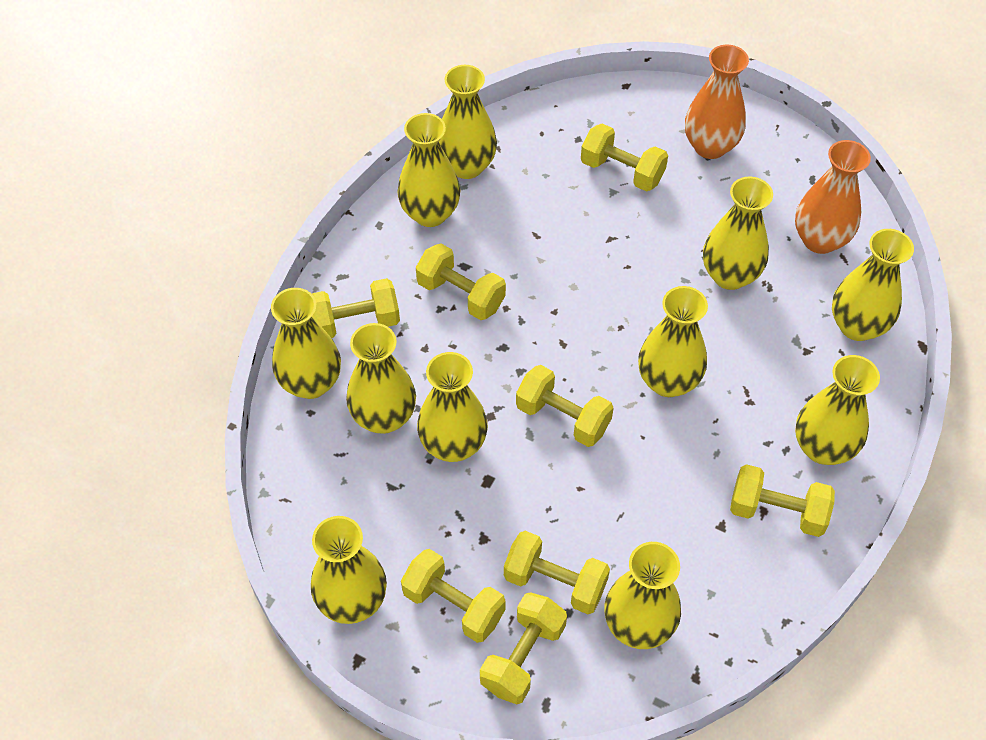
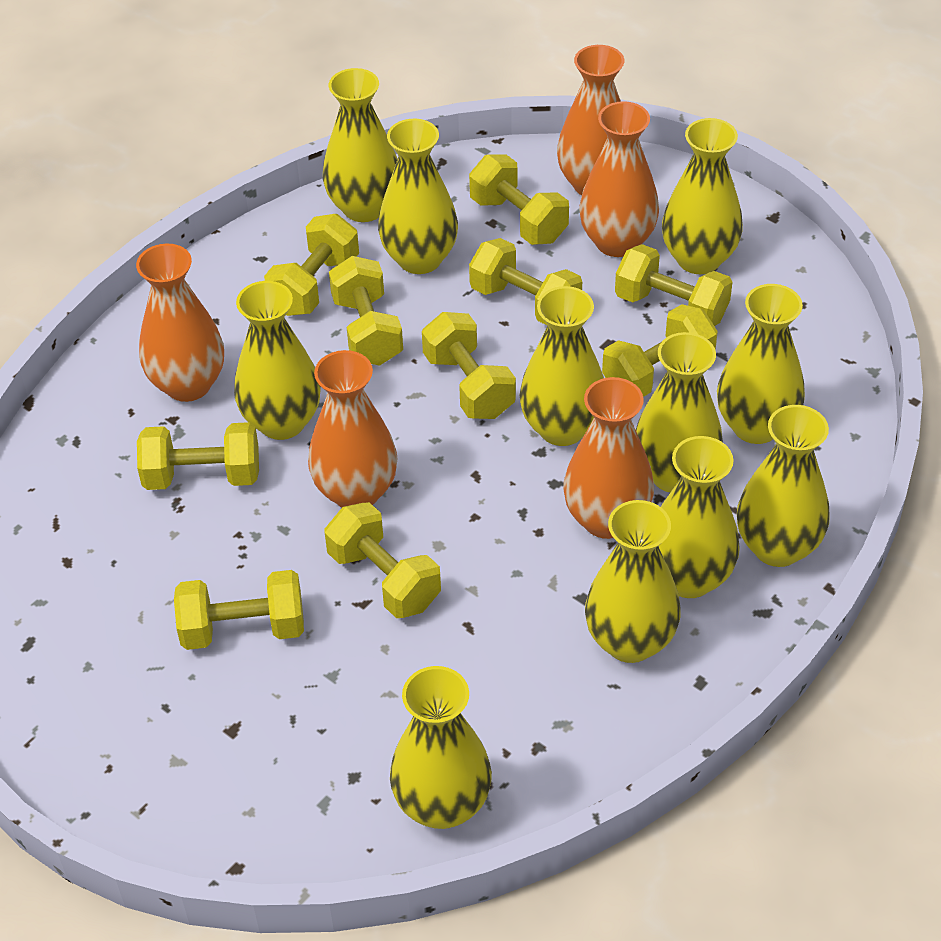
orange vase: [685,45,749,159] [795,140,871,254] = 2 -> [136,243,224,402] [308,350,398,508] [557,45,624,195] [563,377,654,539] [579,101,659,257] = 5
yellow dumbbell: [311,278,400,338] [401,549,506,643] [416,243,506,320] [480,592,567,704] [504,531,610,614] [516,365,614,447] [581,124,668,192] [730,464,835,537] = 8 -> [137,422,259,490] [174,570,304,650] [264,214,359,316] [325,502,441,618] [329,256,403,366] [422,312,516,419] [469,154,569,245] [469,238,582,326] [602,304,718,397] [615,244,732,326] = 10

